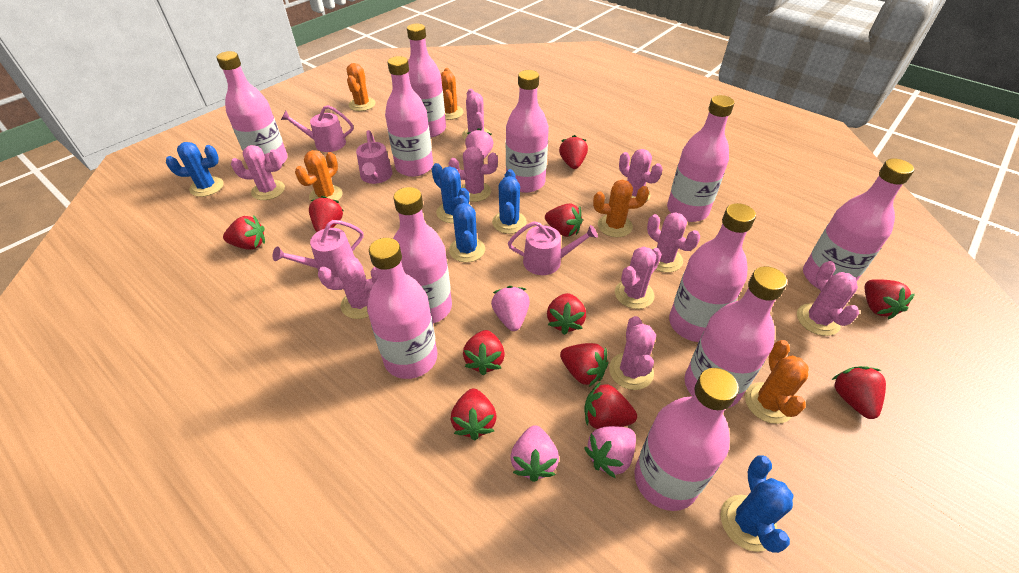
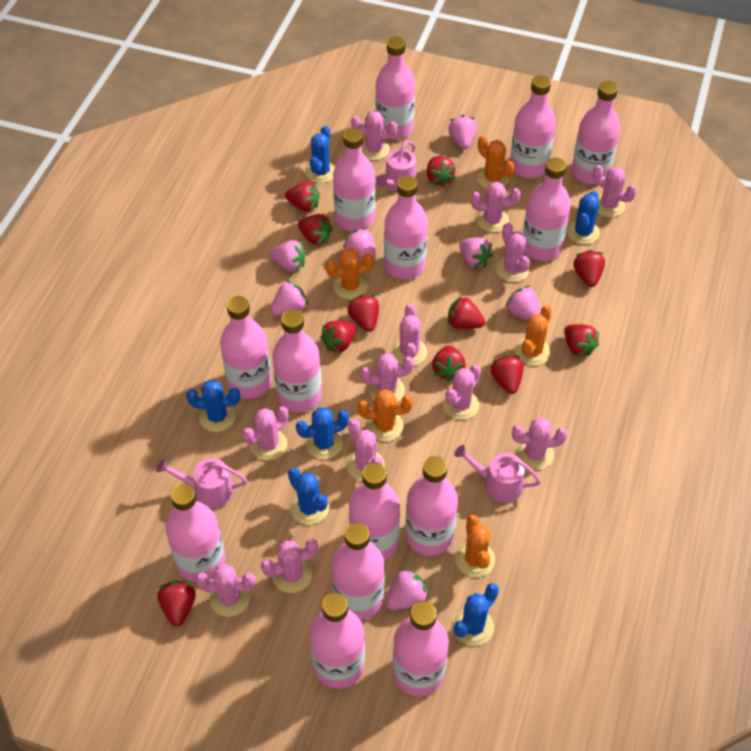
blue cactus: [166,142,224,197] [432,163,470,223] [449,195,485,262] [492,169,527,234] [720,455,793,553] = 5 -> [186,380,240,432] [288,468,329,525] [296,407,349,459] [306,126,335,183] [453,583,499,646] [567,191,600,244] = 6
pink bottle: [216,51,288,165] [367,238,438,379] [385,56,433,177] [393,187,452,323] [407,23,446,138] [506,70,549,193] [635,368,739,511] [667,95,735,222] [669,203,756,342] [685,266,787,408] [803,158,914,289] = 11 -> [166,484,226,582] [220,296,272,399] [272,310,322,412] [309,593,365,689] [332,522,385,620] [333,128,375,232] [349,463,400,560] [375,37,415,140] [384,176,428,279] [393,601,449,696] [405,456,458,556] [510,75,556,178] [523,157,571,261] [571,81,620,184] = 14
pink cactus: [231,145,285,200] [318,256,377,319] [449,147,498,202] [462,89,490,140] [609,316,656,390] [615,247,662,309] [619,149,663,202] [647,212,700,273] [797,261,859,336] = 9 -> [195,564,255,617] [242,406,288,461] [261,539,318,593] [347,419,385,482] [351,110,397,160] [360,353,414,403] [392,304,427,366] [443,365,481,420] [471,182,520,232] [496,223,530,282] [512,418,568,470] [592,165,637,217] = 12
pink strawberry: [465,128,493,159] [491,286,530,331] [510,425,559,482] [584,426,636,479] = 4 -> [270,240,306,272] [271,281,308,316] [343,228,376,262] [386,568,429,611] [448,115,477,149] [459,237,493,268] [505,286,541,320] = 7
pink watering can: [273,220,364,277] [281,105,353,152] [356,130,393,184] [508,221,598,275] = 4 -> [156,458,247,508] [376,141,417,191] [454,445,541,503] = 3

